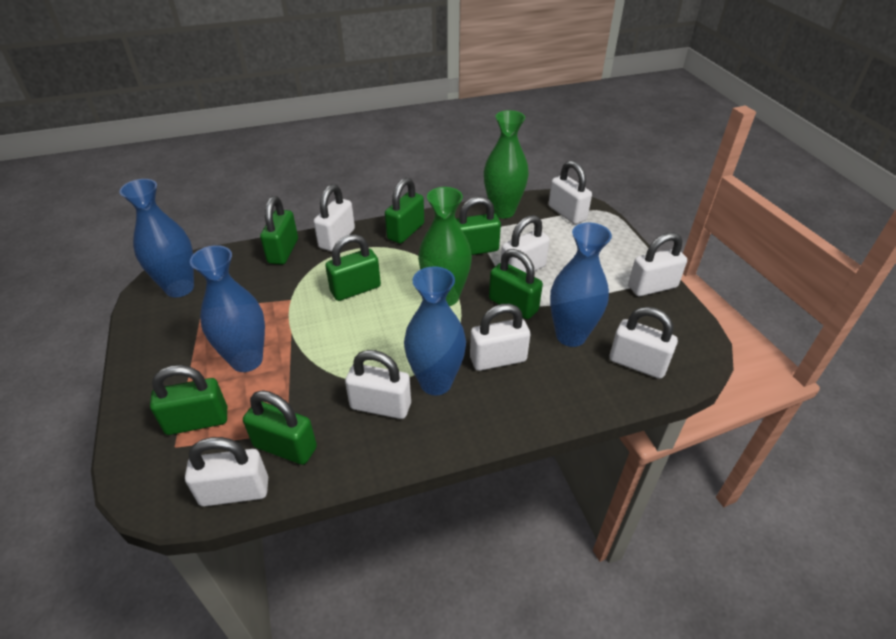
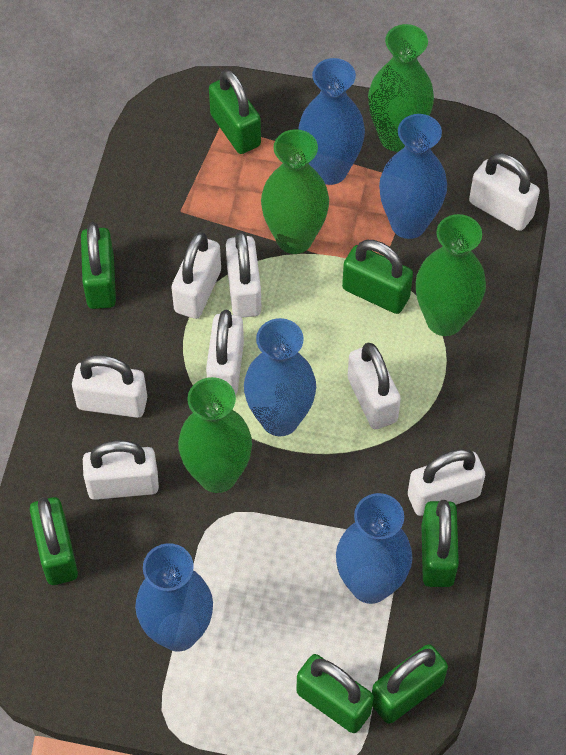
blue vase: [119,179,194,298] [190,245,265,372] [404,266,466,395] [550,222,612,347] = 4 -> [135,543,213,652] [244,318,316,436] [298,58,365,185] [336,493,412,604] [379,114,447,239] = 5
green vase: [418,187,472,306] [484,110,529,218] = 2 -> [178,377,252,493] [261,129,329,254] [368,24,434,152] [416,214,486,336] = 4

